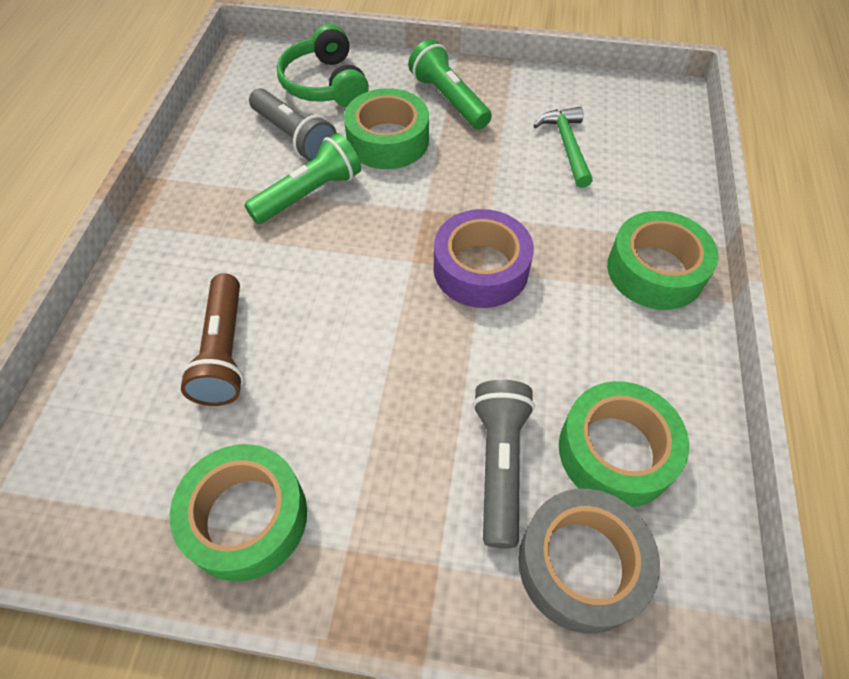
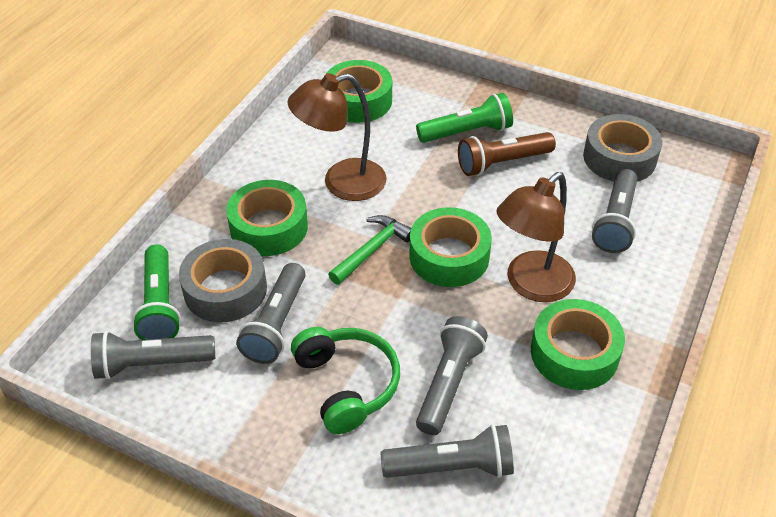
brown lamp: none = 0 -> [288,73,387,201] [496,172,576,302] = 2
grey flashlight: [249,88,337,162] [473,380,535,548] = 2 -> [91,331,215,380] [236,263,306,364] [381,424,514,478] [416,316,488,435] [592,169,637,253] = 5
grey tape: [518,489,660,634] = 1 -> [179,239,267,322] [583,114,662,182] = 2
purple tape: [434,209,534,308] = 1 -> none = 0

